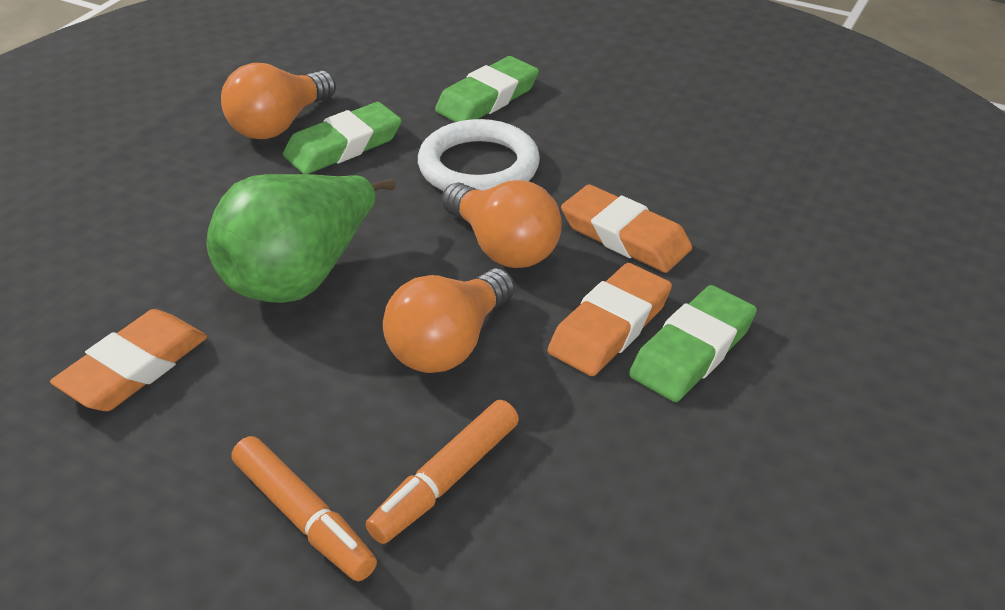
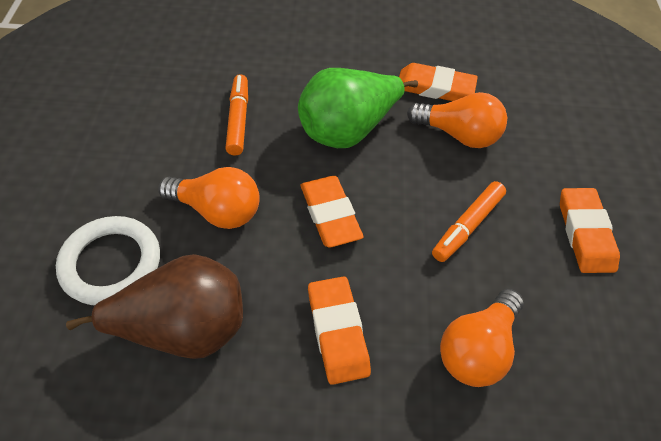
brown pear: none = 0 -> [66,254,243,359] = 1
green eraser: [283,102,402,174] [435,56,539,122] [629,285,757,402] = 3 -> none = 0
orange eraser: [50,309,207,411] [548,263,672,376] [561,184,692,273] = 3 -> [301,176,364,248] [308,276,371,385] [399,63,478,101] [560,188,620,273] = 4

